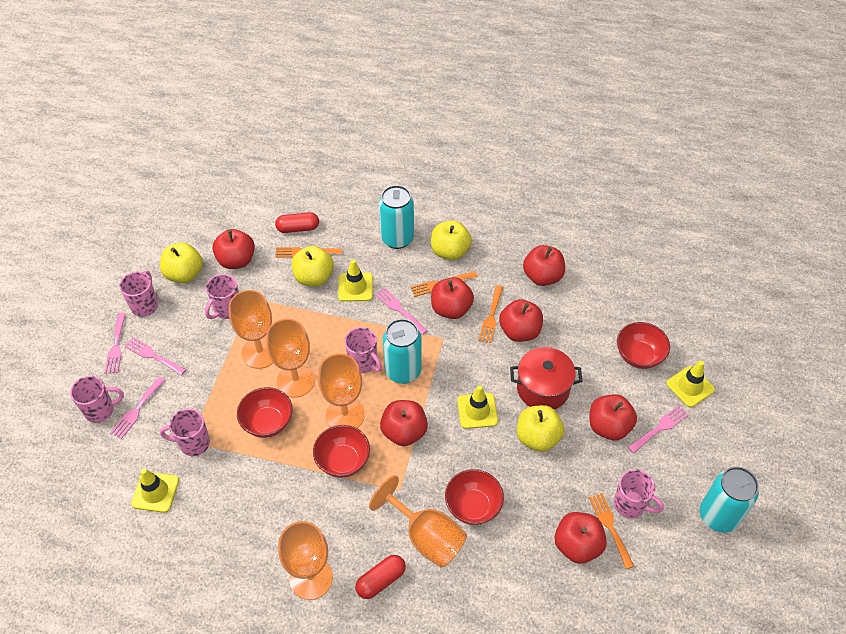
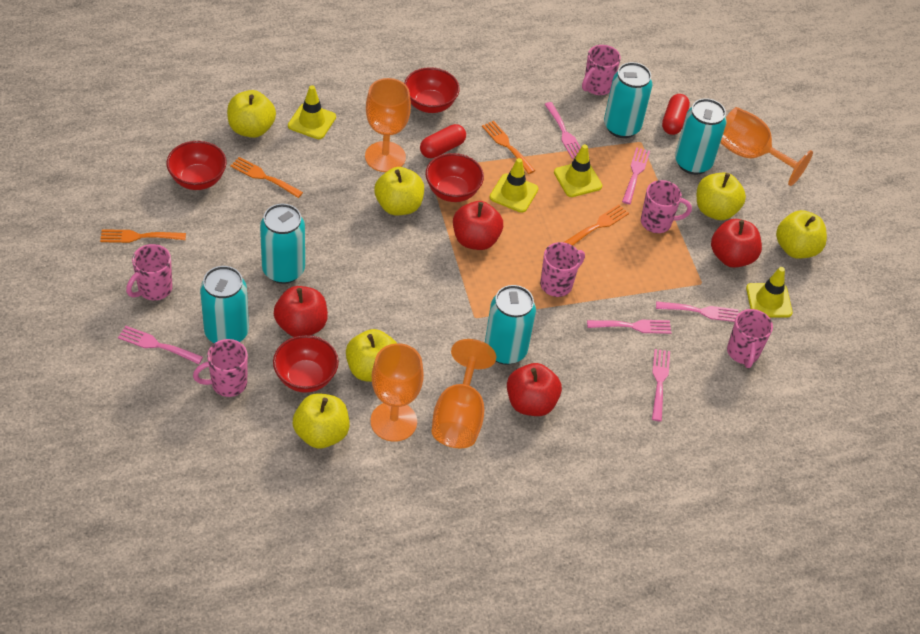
orange goblet: [228,290,273,369] [266,319,315,398] [278,521,333,600] [318,353,365,428] [369,475,467,568] = 5 -> [365,78,411,172] [370,343,424,442] [431,339,496,448] [720,107,813,186] = 4
pink fork: [104,313,126,373] [110,377,165,439] [124,337,186,376] [375,287,428,335] [628,405,689,453] = 5 -> [118,326,203,364] [544,102,581,159] [587,320,672,334] [622,147,650,204] [652,349,670,421] [656,301,739,322] = 6
red apple: [212,229,255,269] [380,400,428,446] [431,277,474,319] [499,299,543,342] [523,245,565,286] [555,512,607,564] [589,394,637,440] = 7 -> [274,286,328,337] [453,201,503,250] [507,363,562,416] [711,219,762,268] = 4
red pot: [510,347,583,410] = 1 -> none = 0
turquoise can: [379,185,414,249] [383,319,422,384] [700,467,759,533] = 3 -> [200,266,249,343] [260,204,305,284] [485,285,536,365] [604,62,652,138] [675,98,727,175] = 5
yellow apple: [160,243,203,283] [292,246,334,286] [431,220,472,260] [517,405,564,452] = 4 -> [227,90,276,138] [293,393,349,448] [346,329,397,382] [374,167,424,215] [697,173,746,220] [776,210,827,259] = 6

